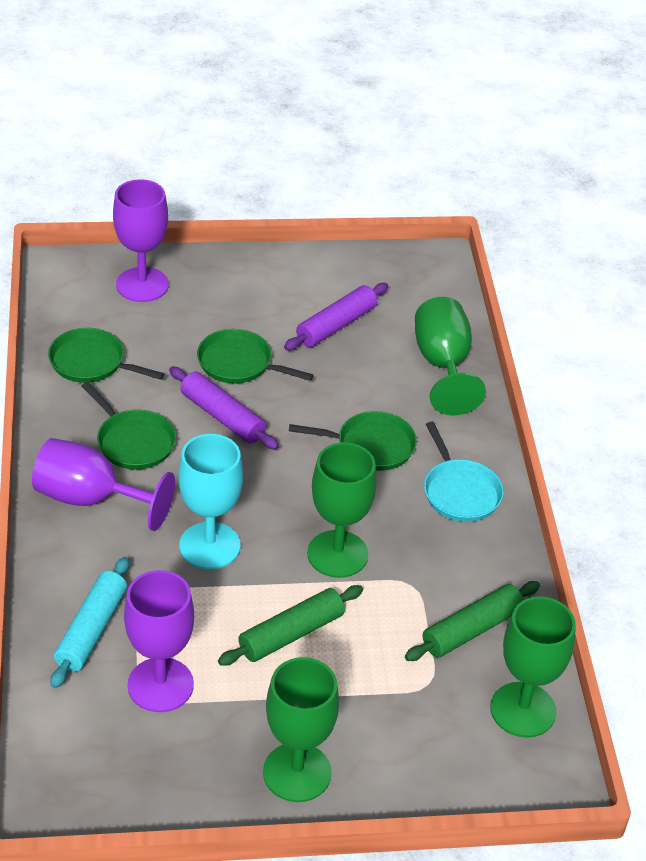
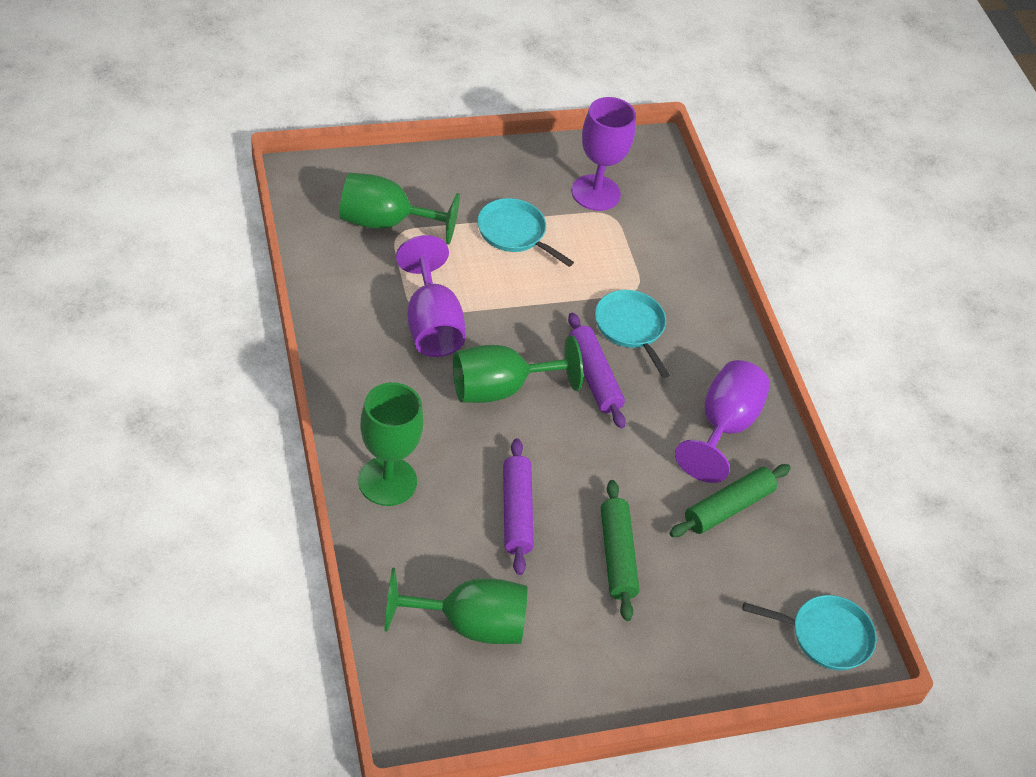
green pan: [48,328,164,383] [82,382,176,470] [197,329,314,383] [289,411,417,471] = 4 -> none = 0
turquoise goblet: [178,434,243,569] = 1 -> none = 0
turquoise pan: [424,421,504,522] = 1 -> [477,198,574,267] [595,290,670,378] [742,595,877,670] = 3
turquoise rolling pin: [50,557,129,688] = 1 -> none = 0

